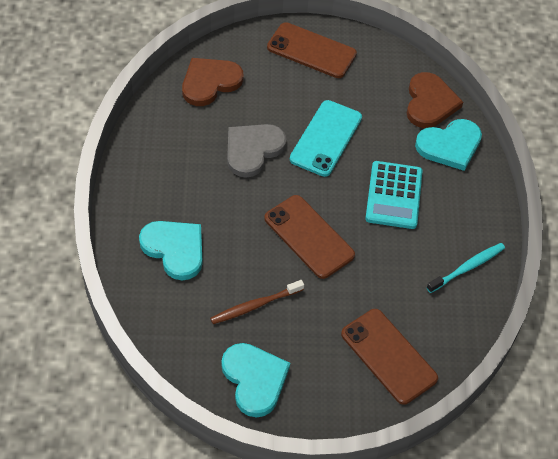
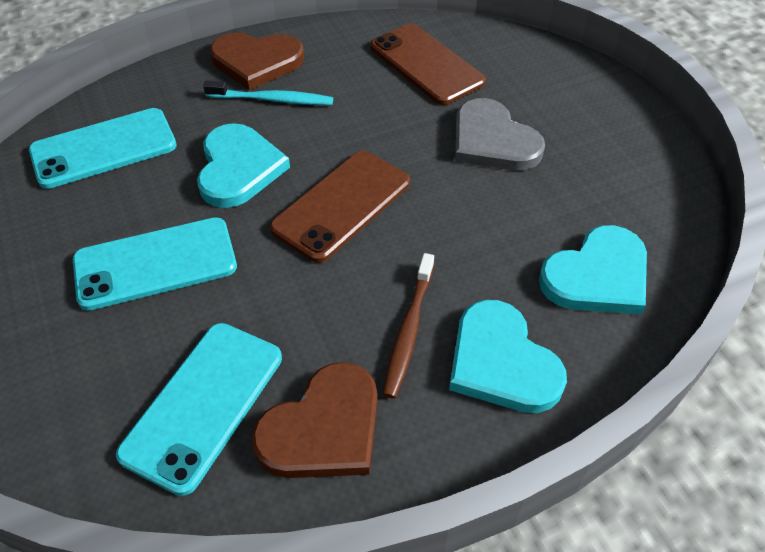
brown phone: [264,195,355,279] [267,22,357,78] [341,309,438,405] = 3 -> [270,151,410,263] [370,24,486,105] = 2
turquoise calculator: [365,161,422,229] = 1 -> none = 0
turquoise phone: [290,100,362,177] = 1 -> [29,108,177,189] [73,217,237,310] [116,323,282,496] = 3

